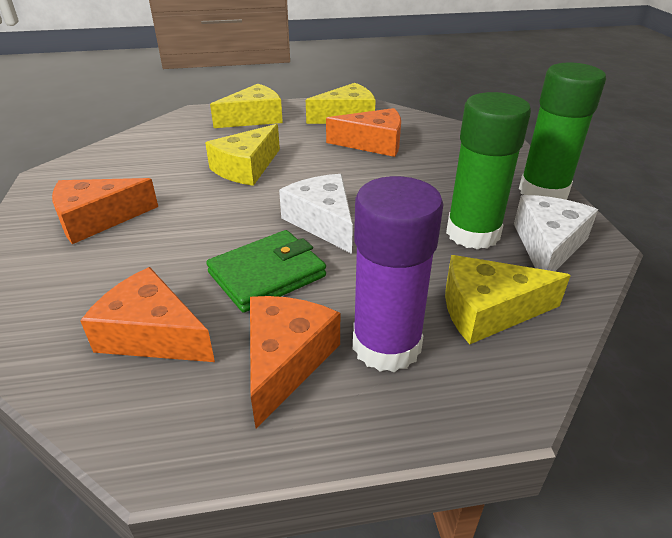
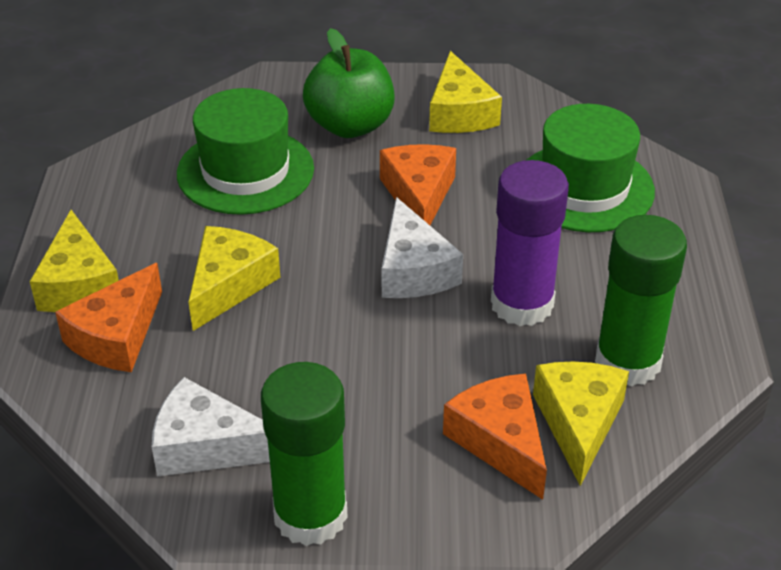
green apple: none = 0 -> [303,28,395,138] = 1
green hat: none = 0 -> [177,88,314,215] [527,104,655,232] = 2
green wallet: [206,230,326,313] = 1 -> none = 0
orange cheese: [52,178,158,244] [80,267,215,362] [250,296,340,429] [326,108,401,157] = 4 -> [55,263,162,372] [380,144,456,225] [443,374,547,500] = 3

